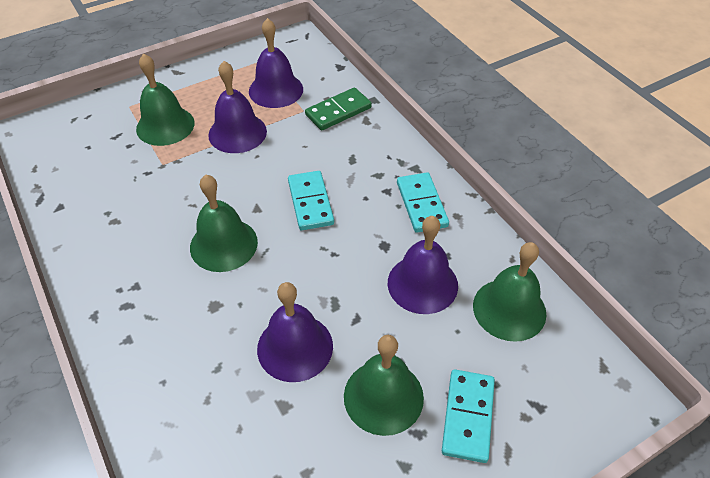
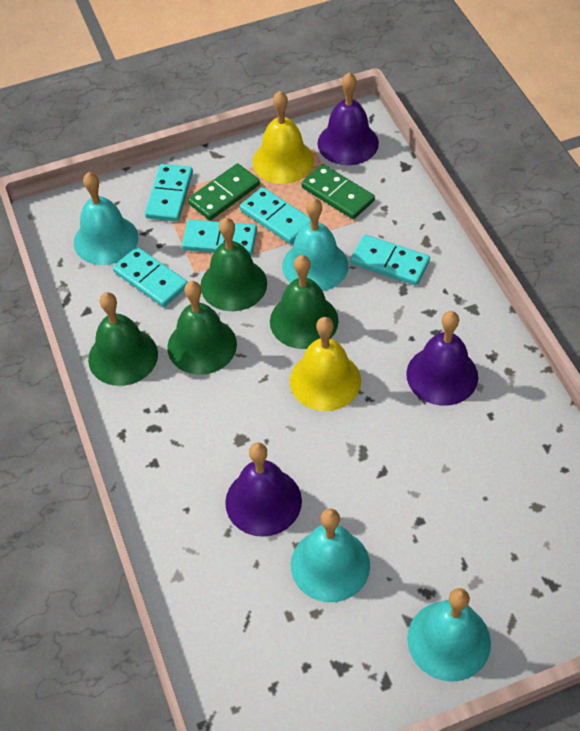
green domino: [305,87,372,130] = 1 -> [188,163,260,220] [301,164,375,219] = 2
purple bell: [208,61,267,153] [249,18,303,108] [257,282,333,382] [388,216,458,314] = 4 -> [225,442,302,537] [318,72,379,165] [406,311,478,406] = 3
turquoise bell: none = 0 -> [74,172,138,265] [282,198,349,291] [291,509,370,602] [407,588,491,682] = 4
turquoise domino: [288,171,334,230] [397,172,449,233] [442,369,495,463] = 3 -> [113,247,188,307] [145,164,193,222] [182,220,257,255] [240,187,311,244] [350,235,430,286] = 5
yellow bell: none = 0 -> [252,91,314,184] [290,317,361,411] = 2

